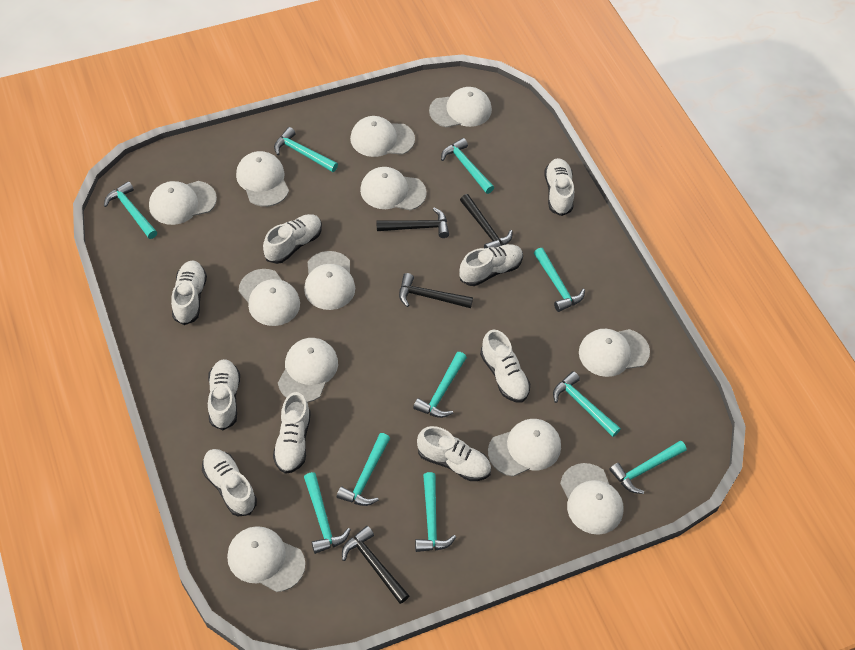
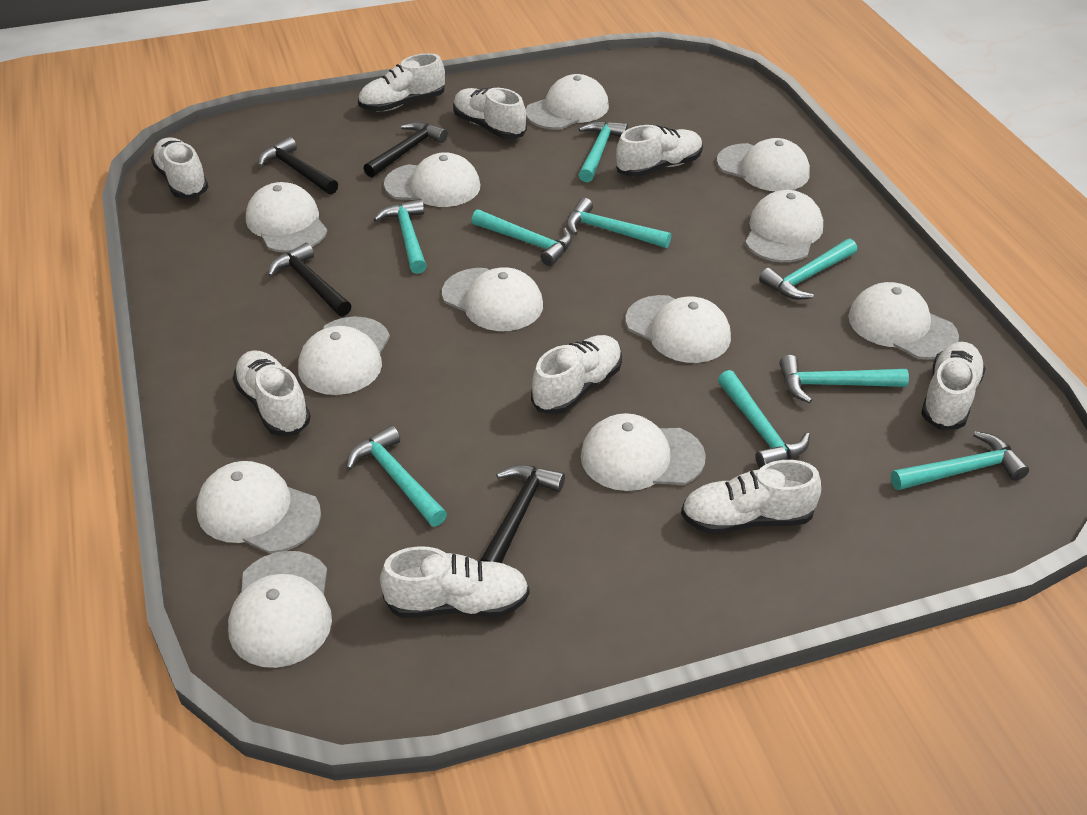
turquoise hammer: [104,181,157,239] [274,127,338,172] [304,472,351,554] [337,433,390,506] [413,352,467,418] [415,472,456,552] [441,138,494,194] [534,248,585,312] [553,371,621,437] [609,440,686,494] = 10 -> [346,425,447,526] [373,199,427,274] [471,209,572,266] [566,198,671,248] [579,121,628,182] [718,370,810,468] [759,239,857,300] [779,355,909,403] [891,431,1029,490] = 9

